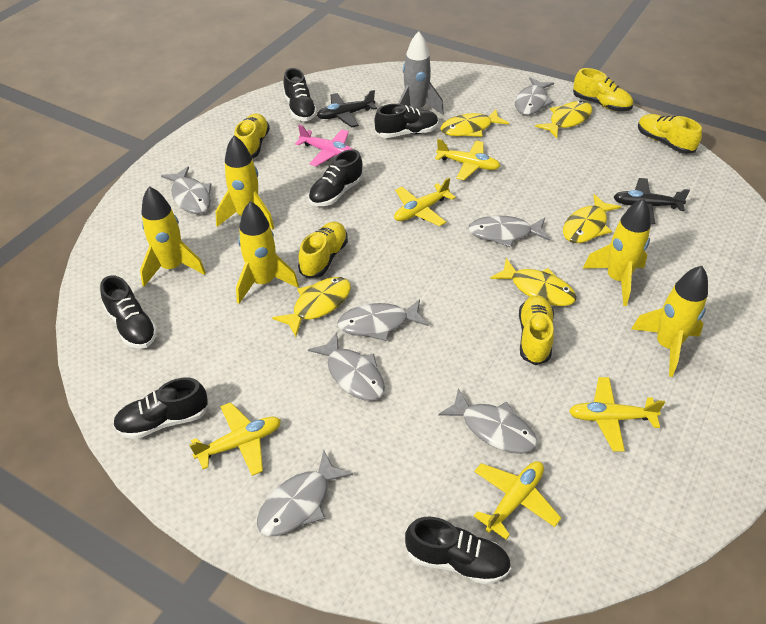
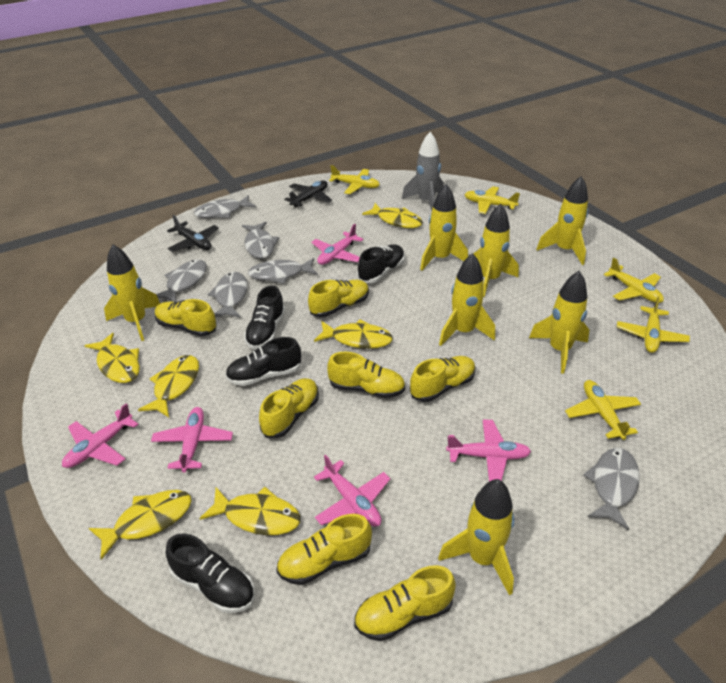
black shoe: [100,275,158,349] [113,377,209,439] [283,68,317,121] [309,149,363,206] [374,104,439,138] [405,517,511,585] = 6 -> [166,533,255,613] [225,337,301,386] [244,285,285,349] [357,244,405,283] = 4
grey fish: [161,166,212,214] [257,450,353,536] [308,332,385,401] [337,299,428,341] [438,388,537,454] [468,215,550,248] [515,77,554,115] = 7 -> [156,259,207,302] [194,195,256,218] [207,272,248,318] [242,222,279,259] [248,258,318,284] [583,448,640,531] = 6
pink plane: [295,125,352,167] = 1 -> [62,403,139,468] [151,407,233,473] [311,224,363,265] [314,454,391,527] [446,419,531,481] = 5
yellow fish: [272,277,351,337] [440,109,509,137] [490,258,577,306] [535,101,592,138] [563,194,621,243] = 5 -> [84,333,140,383] [89,490,192,560] [138,355,199,417] [199,487,301,535] [314,320,393,349] [362,203,423,228] = 6
yellow rocket: [140,186,206,287] [216,135,274,230] [236,201,299,304] [583,198,651,306] [631,266,708,377] = 5 -> [104,245,160,341] [420,184,468,271] [438,479,514,596] [439,253,495,346] [473,204,519,297] [529,271,589,374] [536,176,588,265] = 7
yellow shoe: [234,113,270,158] [298,222,348,278] [519,295,554,365] [573,68,633,111] [638,114,702,154] = 5 -> [155,299,217,336] [259,378,319,438] [276,514,372,585] [308,279,369,317] [327,352,405,398] [354,565,456,641] [410,356,476,402] = 7

